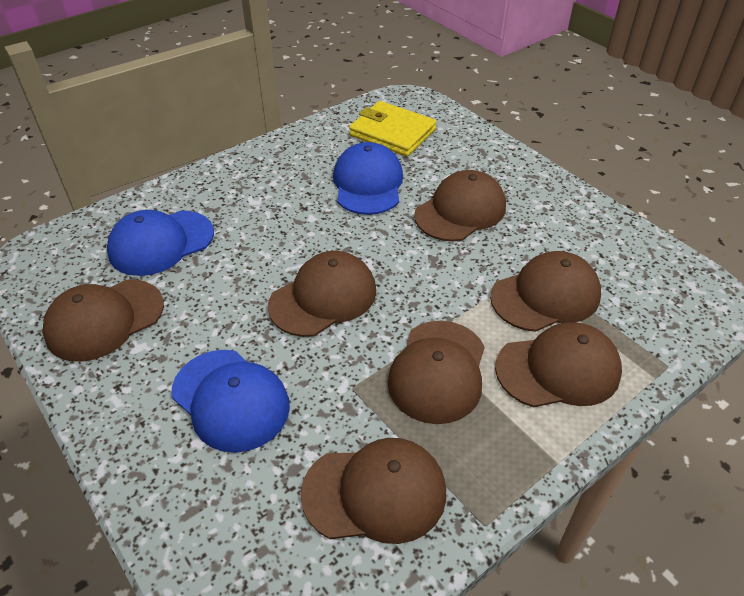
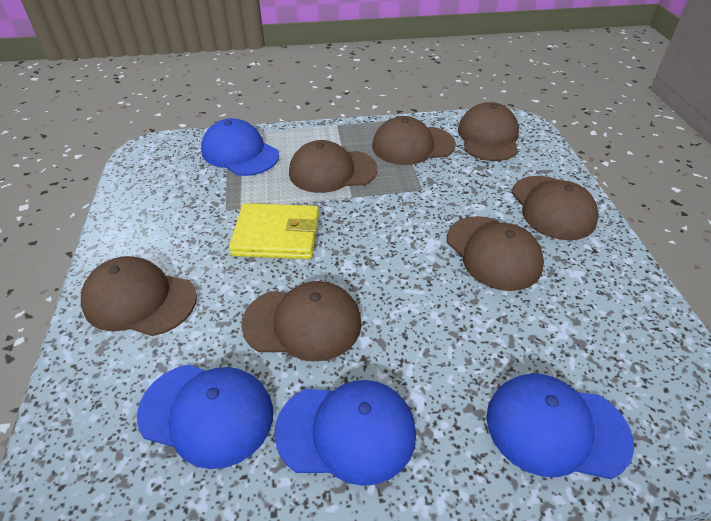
blue cap: [107,210,214,276] [171,350,290,453] [333,142,403,215] = 3 -> [137,364,273,469] [201,118,279,176] [275,380,416,486] [486,374,634,479] = 4

